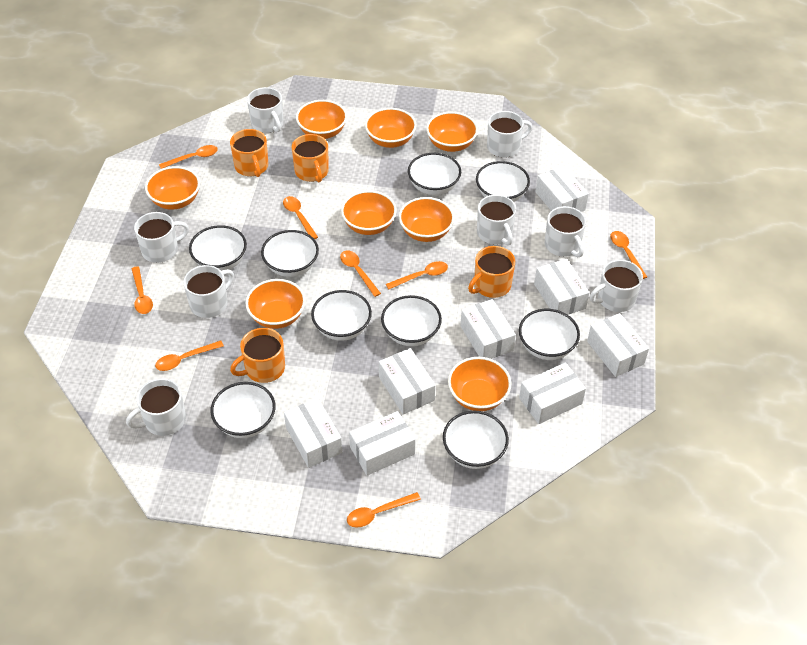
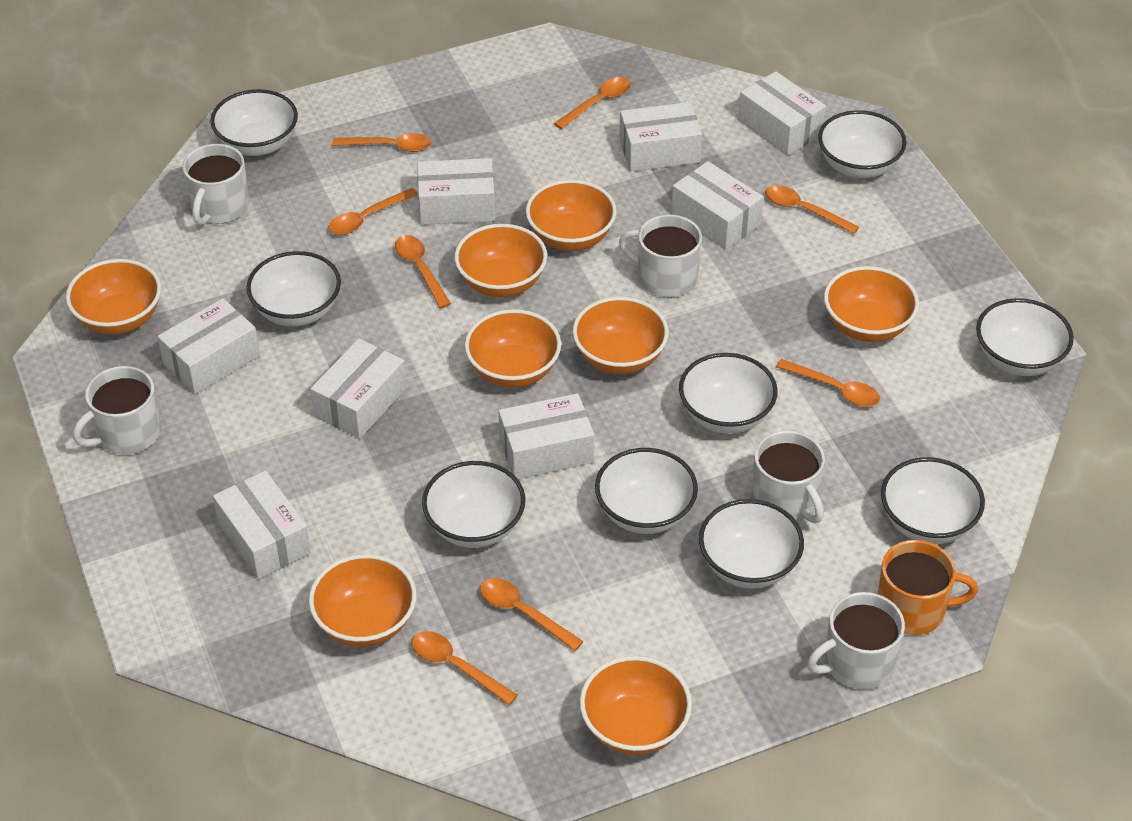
orange mug: [230,129,268,177] [230,328,285,383] [292,134,329,182] [468,246,515,298] = 4 -> [878,540,978,635] = 1
white mug: [126,378,186,436] [134,212,189,263] [183,265,234,318] [247,87,284,133] [477,195,516,246] [487,111,532,158] [545,206,586,257] [590,260,643,312] = 8 -> [73,366,161,454] [182,144,249,225] [619,214,702,297] [752,431,825,523] [807,592,905,689] = 5

